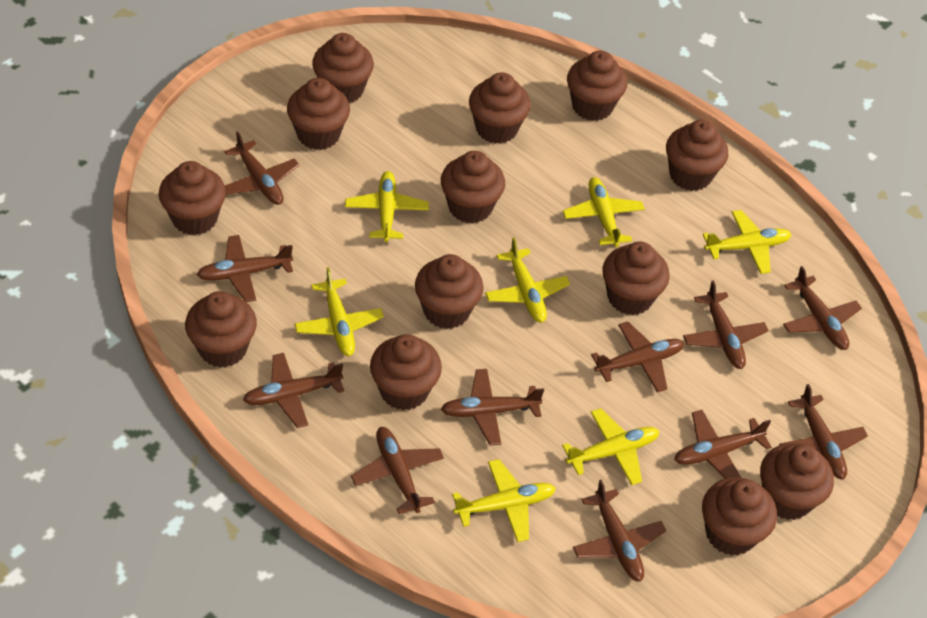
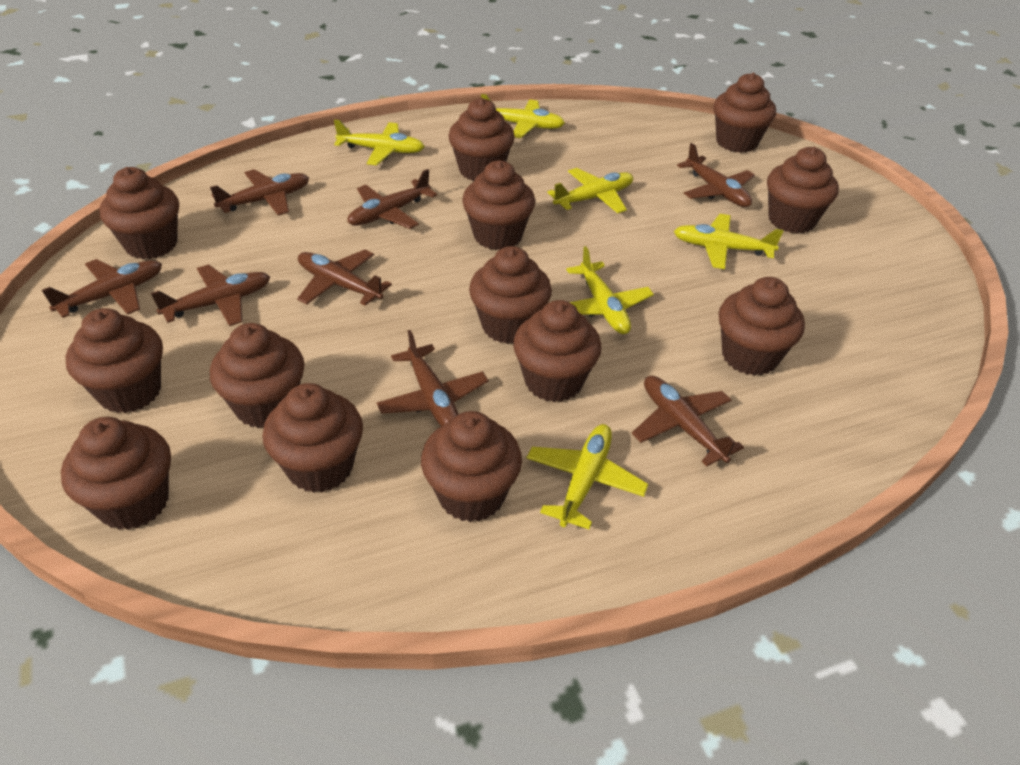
brown plane: [197,235,293,302] [225,131,299,205] [243,353,344,428] [351,427,444,514] [441,369,544,446] [573,480,666,582] [591,322,684,392] [674,410,771,479] [683,280,769,369] [779,384,868,479] [783,266,862,350] = 11 -> [42,259,162,318] [151,265,270,326] [210,169,309,216] [297,250,392,306] [347,169,437,229] [377,330,488,426] [632,376,744,467] [677,143,755,207] = 8
yellow plane: [294,267,384,356] [345,171,429,242] [452,459,556,542] [485,237,570,323] [562,408,659,486] [563,177,645,247] [703,210,792,274] = 7 -> [334,120,425,165] [481,94,565,138] [526,424,649,529] [547,168,633,213] [566,246,654,334] [674,214,783,269] = 6

